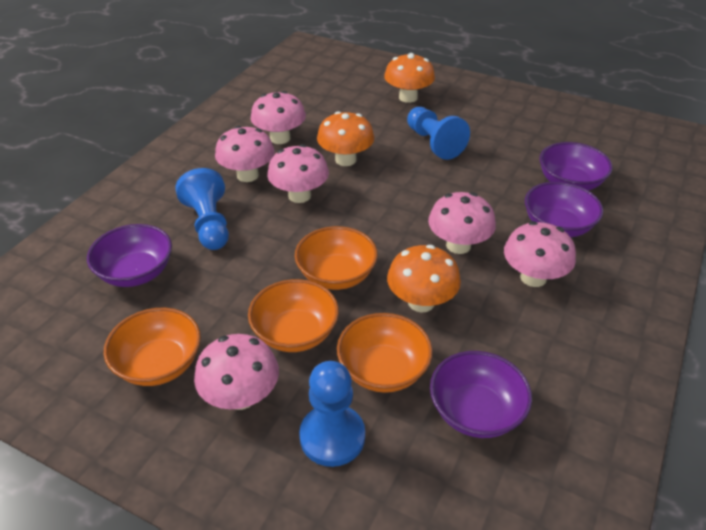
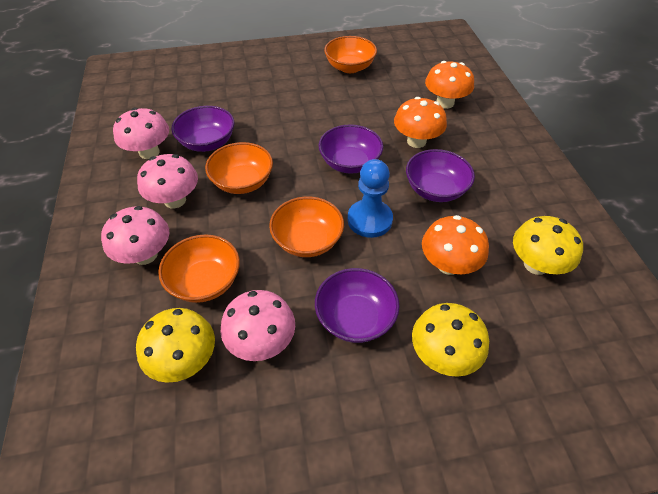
blue pawn: [175,168,229,250] [299,361,365,467] [407,107,470,160] = 3 -> [348,159,393,238] = 1
pink mushroom: [194,334,279,410] [215,126,275,182] [251,91,306,144] [267,144,329,203] [428,192,496,254] [504,221,576,287] = 6 -> [101,206,169,265] [113,108,169,159] [137,154,198,209] [221,290,295,361] = 4
yellow mushroom: none = 0 -> [136,308,215,383] [412,303,489,377] [513,216,583,275] = 3

